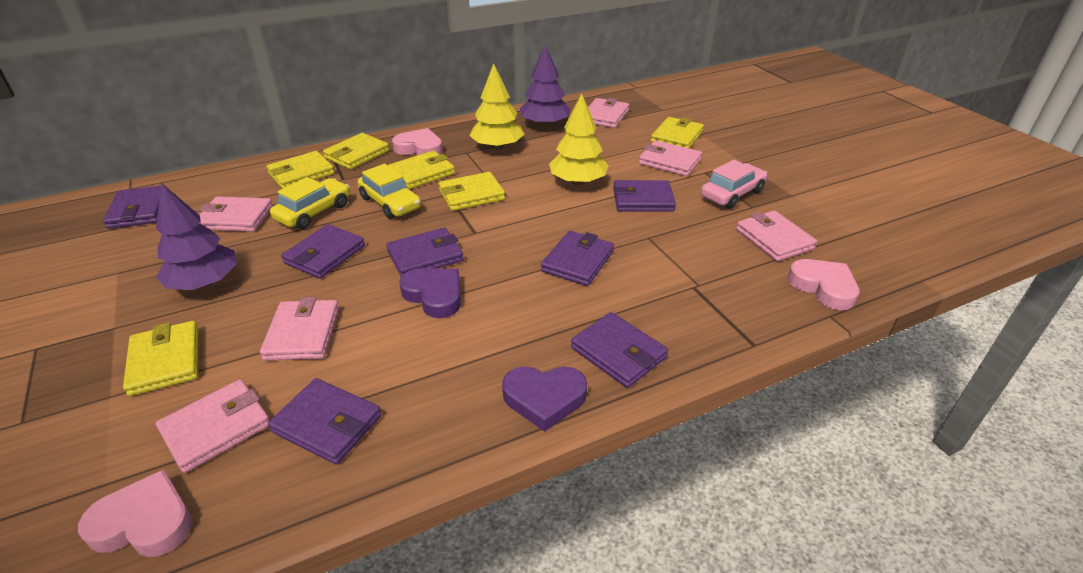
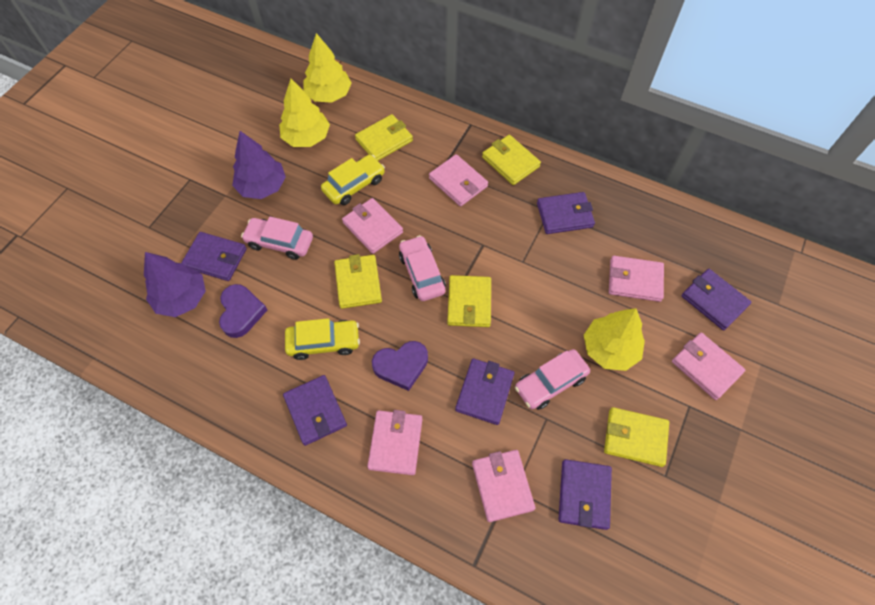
pink car: [701,160,767,209] = 1 -> [241,217,313,260] [399,235,446,301] [515,349,590,410] = 3
pink heart: [78,469,192,557] [392,128,443,155] [788,259,859,310] = 3 -> none = 0
purple wallet: [103,186,161,229] [268,378,382,464] [281,224,365,278] [386,227,464,276] [541,231,614,286] [571,312,668,388] [613,180,676,212] = 7 -> [181,232,247,281] [283,375,347,446] [455,359,515,425] [537,192,595,234] [558,459,612,530] [681,269,751,330] = 6
yellow tree: [469,63,525,150] [549,93,609,185] = 2 -> [279,79,330,147] [304,33,352,103] [584,308,645,371] = 3
yellow wallet: [123,321,199,396] [267,151,334,189] [323,133,389,169] [388,151,455,189] [438,172,505,211] [651,117,704,148] = 6 -> [334,254,382,309] [355,114,413,161] [447,275,491,327] [482,135,541,185] [604,407,669,467] = 5

